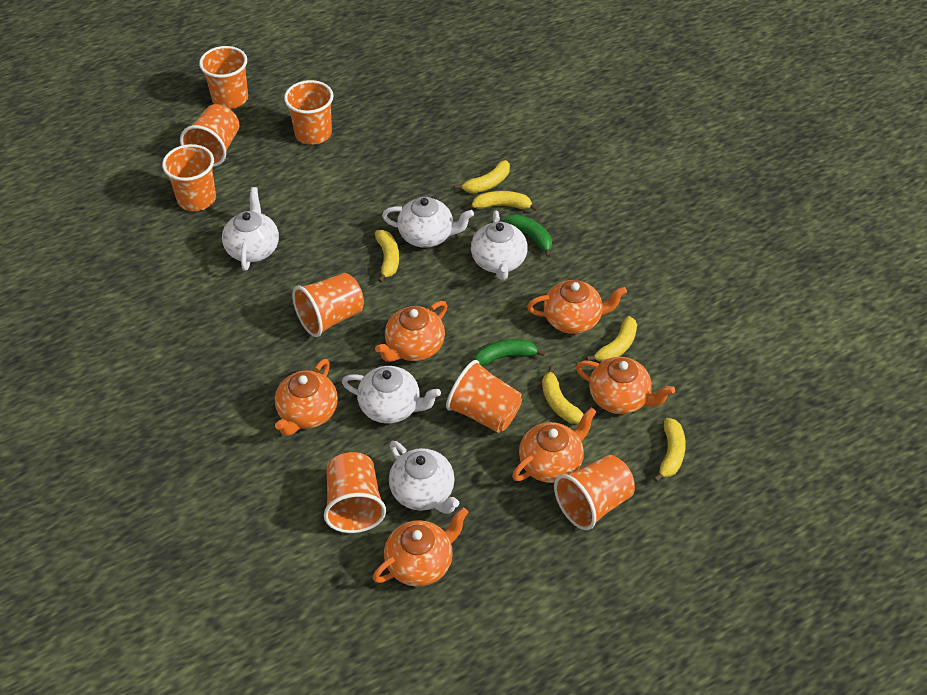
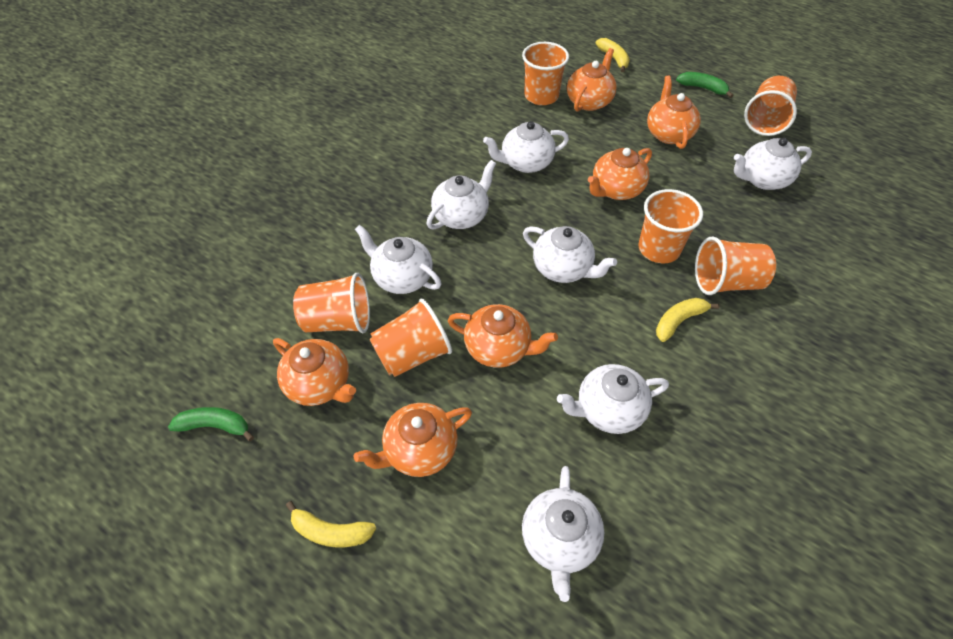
orange cup: [162,144,216,211] [180,104,240,167] [199,46,248,109] [284,80,333,145] [292,273,364,337] [324,452,386,533] [446,360,522,433] [554,455,635,530] = 8 -> [293,273,370,333] [370,299,452,377] [522,42,569,105] [638,189,703,263] [695,236,776,295] [744,76,797,136] = 6
white teapot: [222,187,279,271] [342,366,441,424] [382,197,474,248] [389,441,459,514] [471,211,528,280] = 5 -> [355,225,441,294] [426,160,496,230] [483,121,569,173] [522,466,604,602] [523,226,617,283] [557,364,669,434] [734,138,812,190] = 7
yellow banana: [375,230,399,283] [455,160,510,193] [472,191,538,211] [542,365,584,424] [586,316,637,362] [653,418,686,482] = 6 -> [286,501,376,547] [595,38,630,72] [656,298,720,342] = 3

